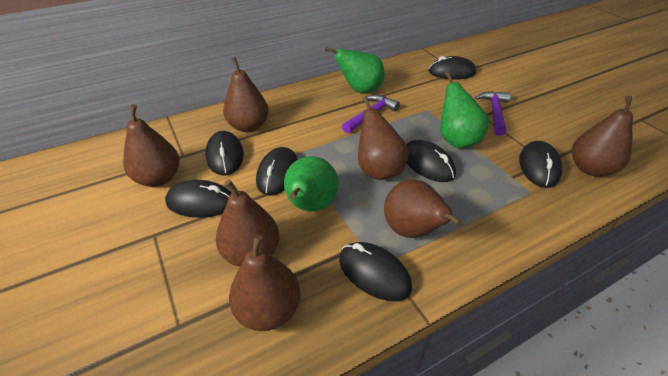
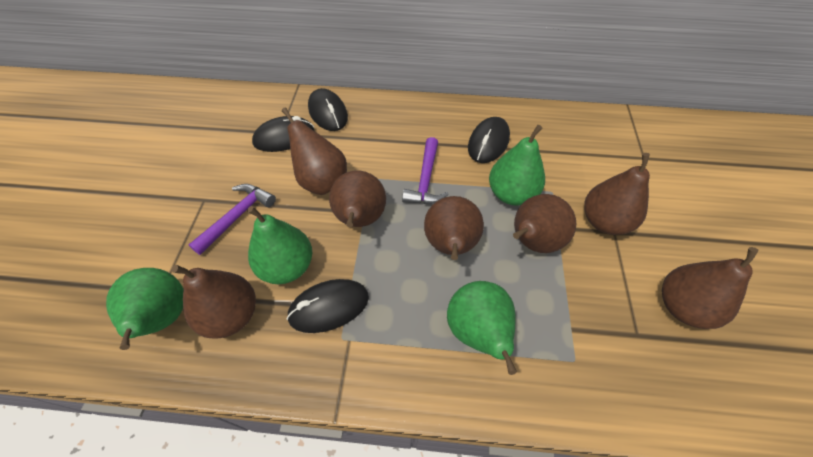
black mouse: [165,180,232,218] [205,131,244,175] [256,147,298,195] [339,242,412,301] [406,140,456,182] [428,56,476,79] [519,141,562,188] = 7 -> [252,116,315,152] [287,279,369,333] [308,88,348,131] [468,117,510,163] = 4
green pear: [284,156,339,211] [325,47,385,93] [440,71,489,148] = 3 -> [106,268,183,350] [247,206,312,284] [447,281,517,375] [489,125,545,206] = 4

